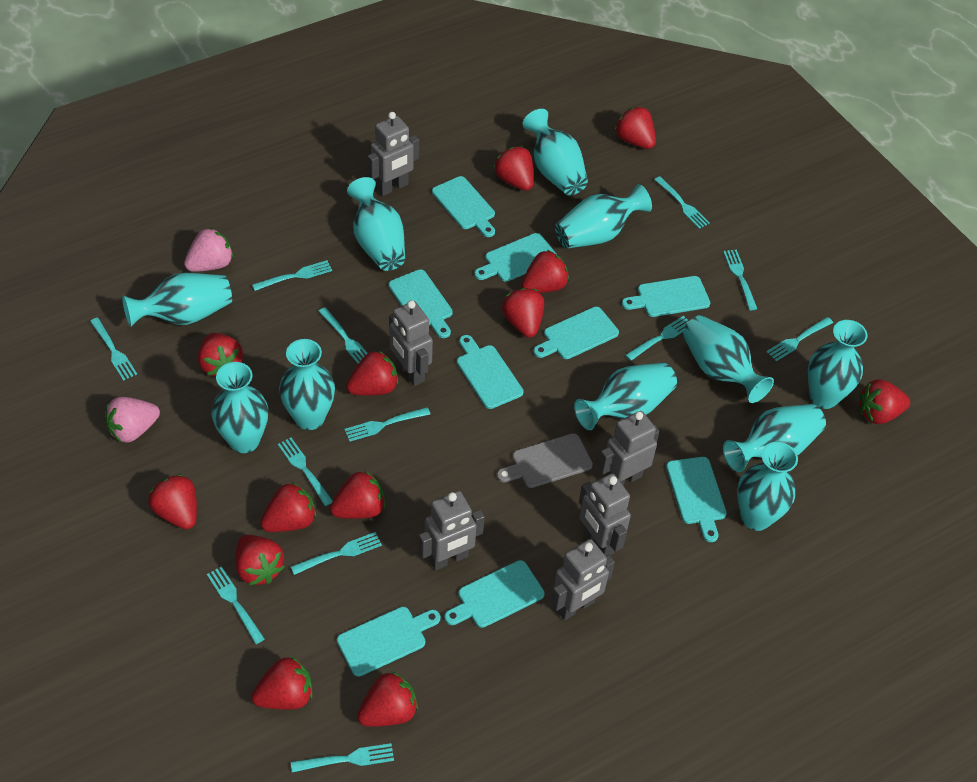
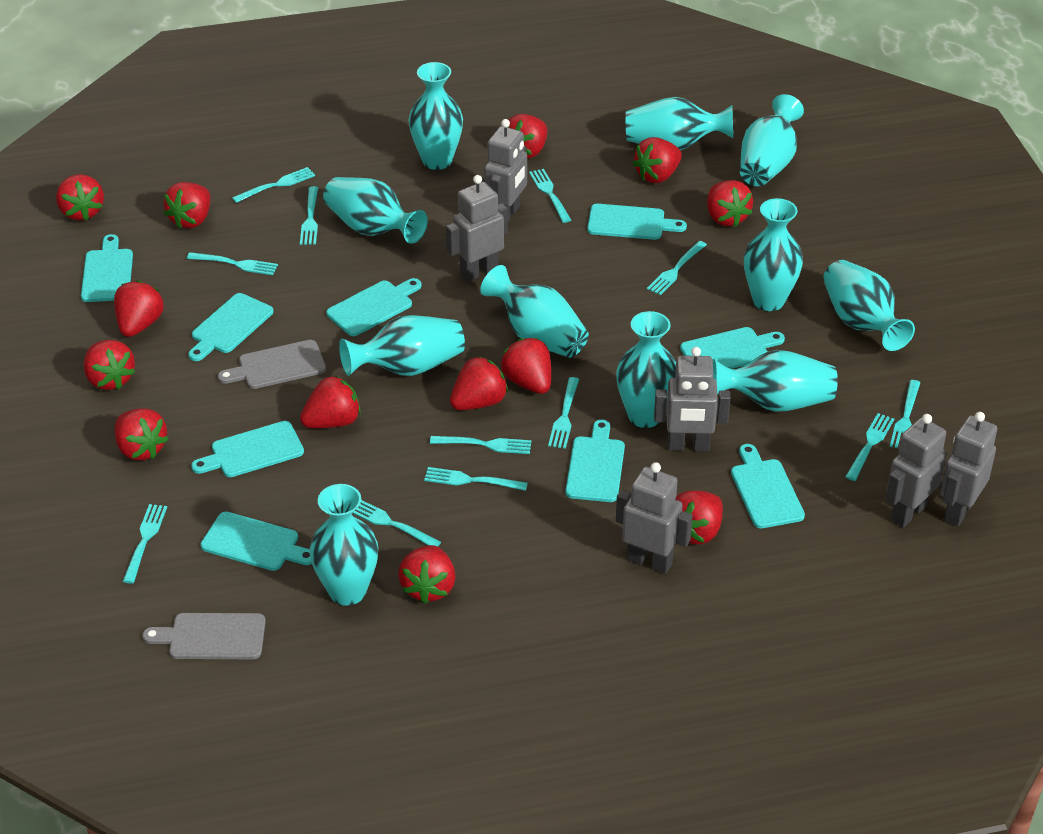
grey cutting board: [497,433,593,488] = 1 -> [142,613,266,659] [218,340,326,389] = 2
pink strawberry: [105,397,160,443] [184,228,233,272] = 2 -> none = 0

